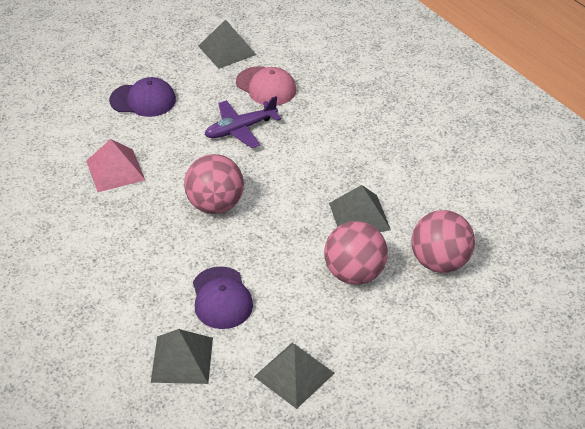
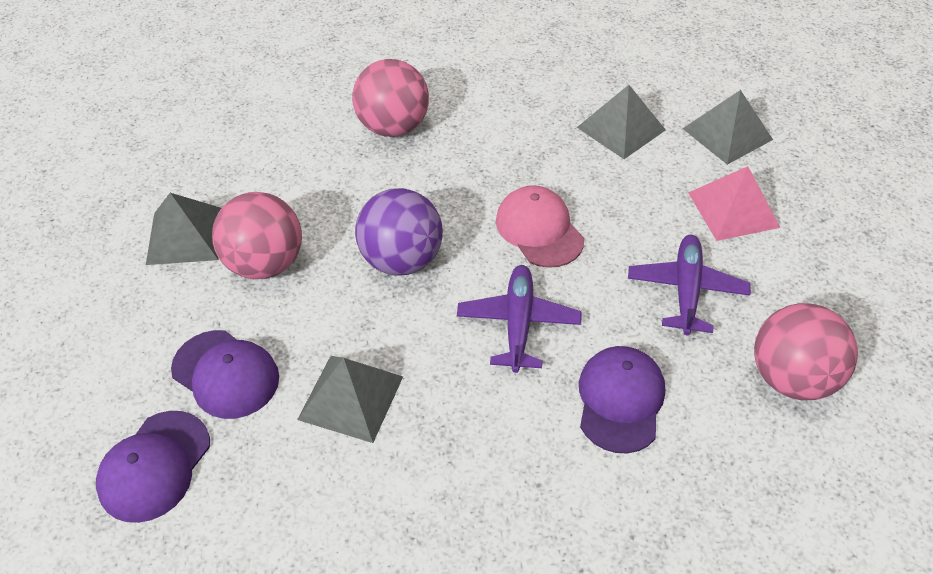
purple ball: none = 0 -> [355,188,443,276] = 1
purple cap: [109,77,176,117] [193,266,253,329] = 2 -> [96,411,210,523] [171,330,279,419] [579,346,665,453] = 3
purple plane: [205,96,281,148] = 1 -> [457,265,581,373] [628,235,750,335] = 2

